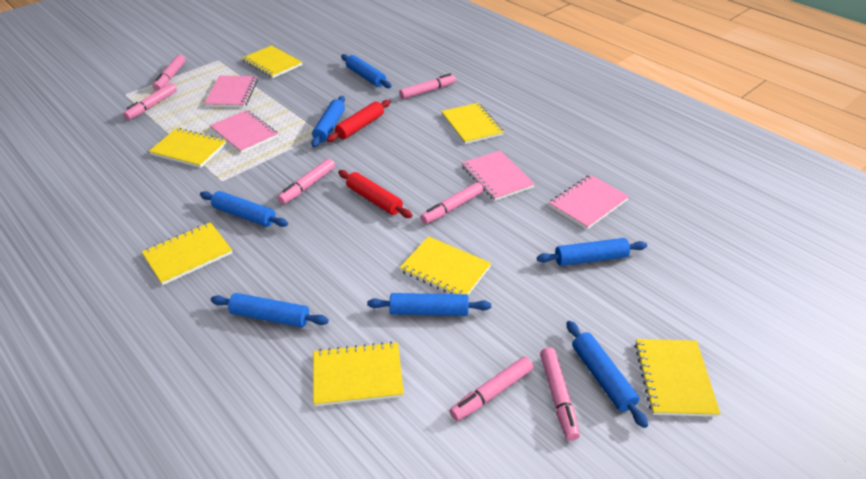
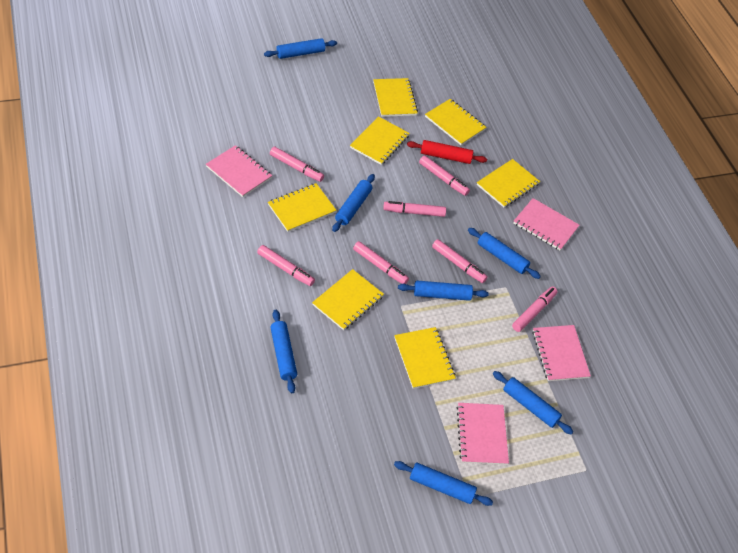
red rolling pin: [326,100,391,142] [338,170,412,218] = 2 -> [407,140,487,164] = 1

